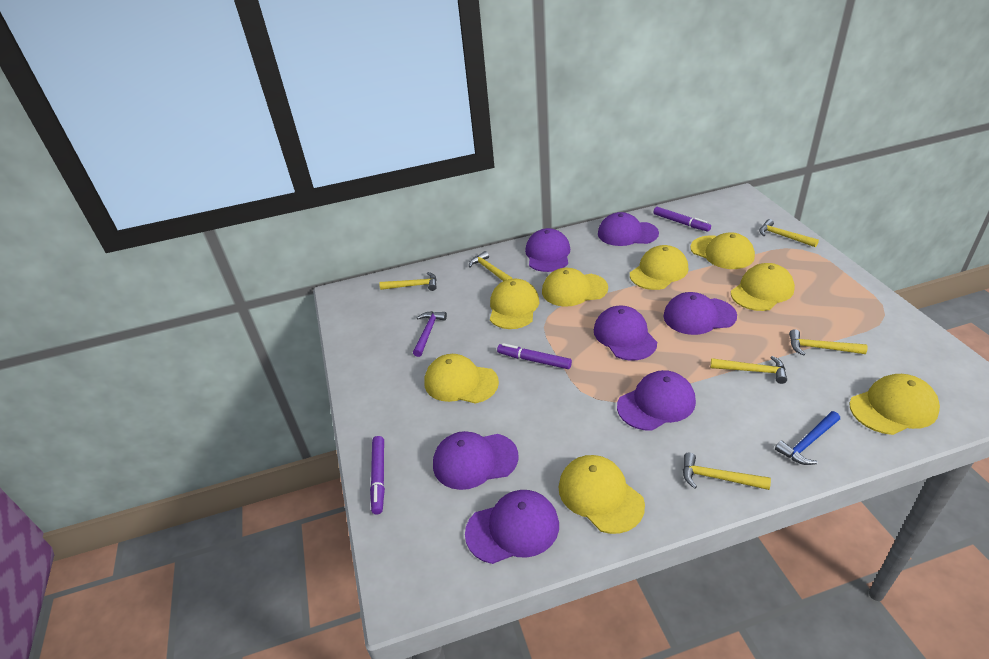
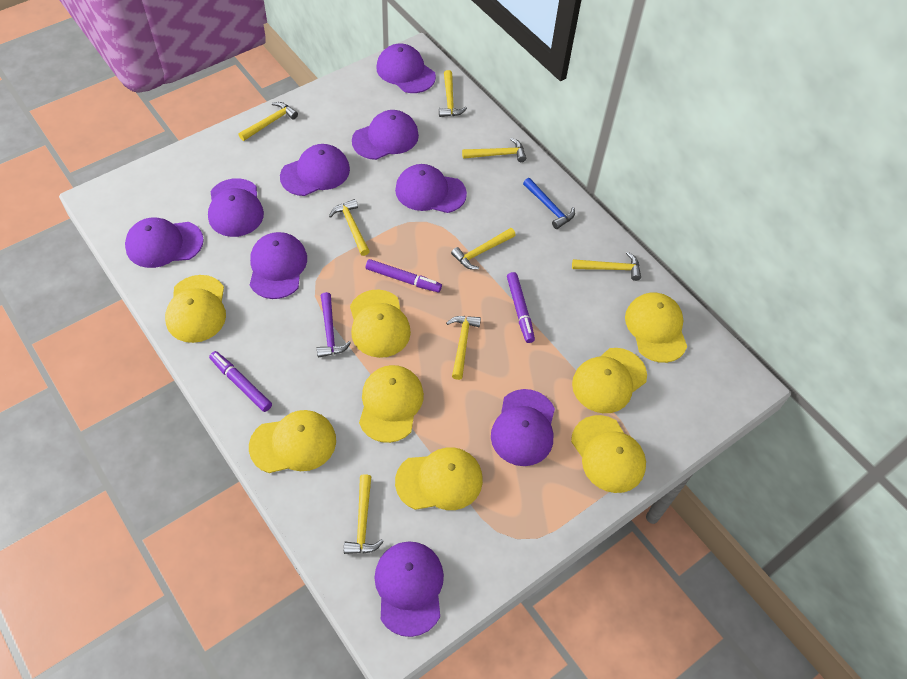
purple cap: [433,431,519,490] [465,490,559,564] [525,228,570,272] [594,306,657,360] [598,212,659,246] [617,370,696,431] [663,292,737,335] = 7 -> [125,218,204,268] [208,178,264,237] [250,232,307,299] [280,144,350,196] [352,110,419,160] [374,541,444,637] [376,43,436,93] [395,164,467,213] [491,389,555,466] = 9
yellow hammer: [380,272,437,291] [469,251,512,281] [683,453,771,490] [710,356,787,384] [759,219,819,247] [789,329,867,356] = 6 -> [238,102,298,141] [329,199,370,256] [344,474,384,554] [439,70,467,117] [446,316,481,380] [451,228,515,270] [462,138,526,162] [572,252,641,281] = 8

